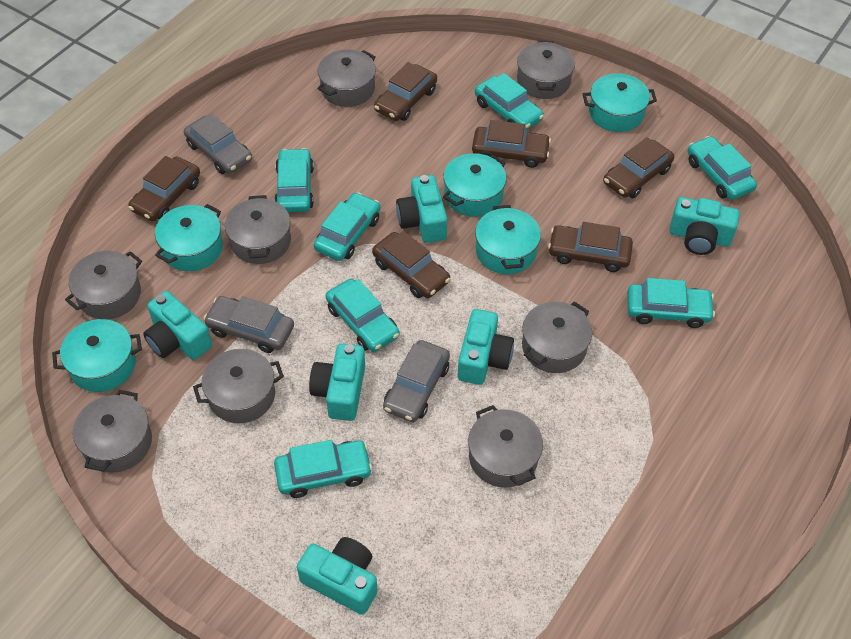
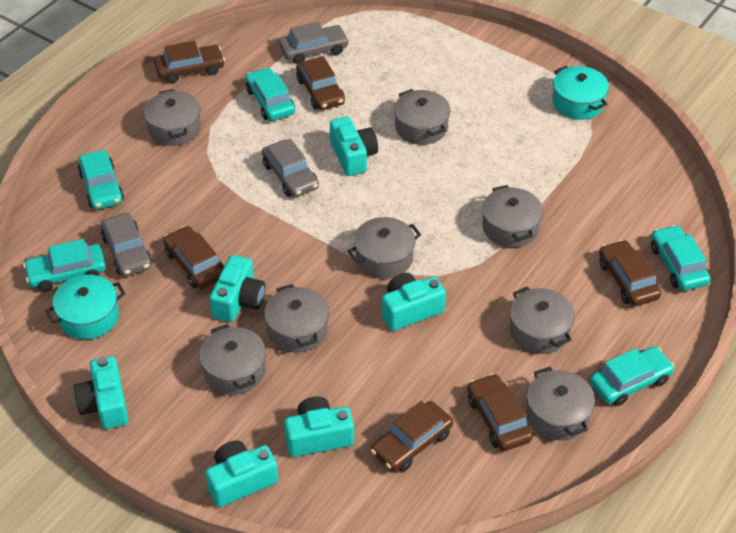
turquoise car: [274,148,314,212] [274,440,372,498] [314,192,380,261] [326,279,400,352] [475,73,544,130] [627,278,715,328] [688,136,757,200] = 7 -> [23,239,106,291] [78,150,124,209] [245,67,295,121] [590,346,675,406] [651,225,711,291] = 5
turquoise pot: [52,319,142,392] [155,204,223,271] [443,153,506,217] [475,205,541,274] [583,73,657,132] = 5 -> [45,275,125,339] [552,66,609,120] = 2

